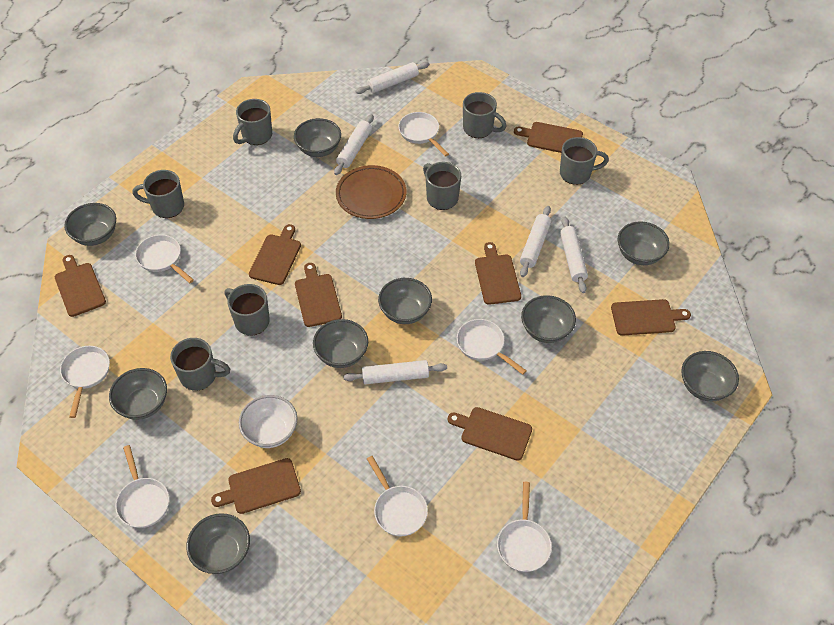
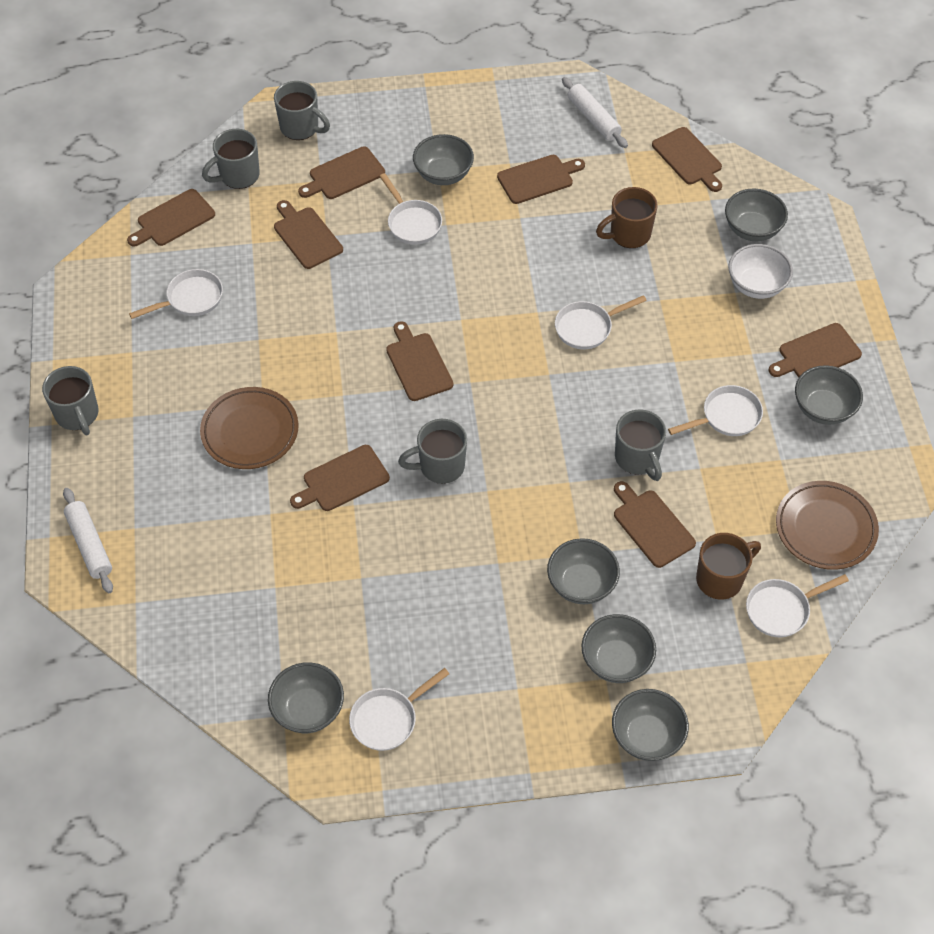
brown cutting board: [55,255,106,317] [211,458,301,514] [249,224,301,285] [295,263,342,327] [447,407,532,461] [475,242,521,305] [514,122,583,153] [611,299,691,336] = 8 -> [127,189,215,247] [274,200,343,269] [290,445,390,511] [298,147,385,199] [386,321,453,401] [497,155,585,204] [614,481,696,568] [652,127,722,192] [769,323,862,378] = 9
brown mug: none = 0 -> [596,187,658,248] [696,533,761,600] = 2
brown plate: [336,165,406,219] = 1 -> [200,387,299,469] [776,481,879,570] = 2
grey bowl: [64,203,116,246] [109,368,167,420] [186,513,250,574] [294,118,341,157] [313,319,368,368] [378,278,432,324] [521,295,576,343] [618,222,670,265] [681,351,739,401] = 9 -> [268,662,344,733] [413,134,474,185] [547,538,620,604] [581,614,656,683] [612,689,689,761] [725,188,788,241] [795,365,863,425] = 7
grey mug: [133,170,184,218] [170,338,230,391] [225,284,270,336] [233,99,272,145] [423,162,461,210] [463,92,506,138] [560,137,609,185] = 7 -> [42,366,98,435] [202,129,260,189] [274,81,330,140] [398,419,467,484] [615,409,666,481] = 5
white pan: [60,346,110,418] [115,445,169,528] [135,235,194,283] [367,456,428,536] [398,112,449,157] [457,319,527,375] [497,482,552,572] = 7 -> [129,269,223,319] [349,668,449,751] [379,173,442,245] [555,295,647,349] [668,385,763,436] [746,574,849,637] = 6
white rolling pin: [334,114,374,175] [343,360,447,384] [355,62,429,94] [520,206,551,277] [560,216,588,293] = 5 -> [63,488,113,593] [562,77,628,148] = 2

